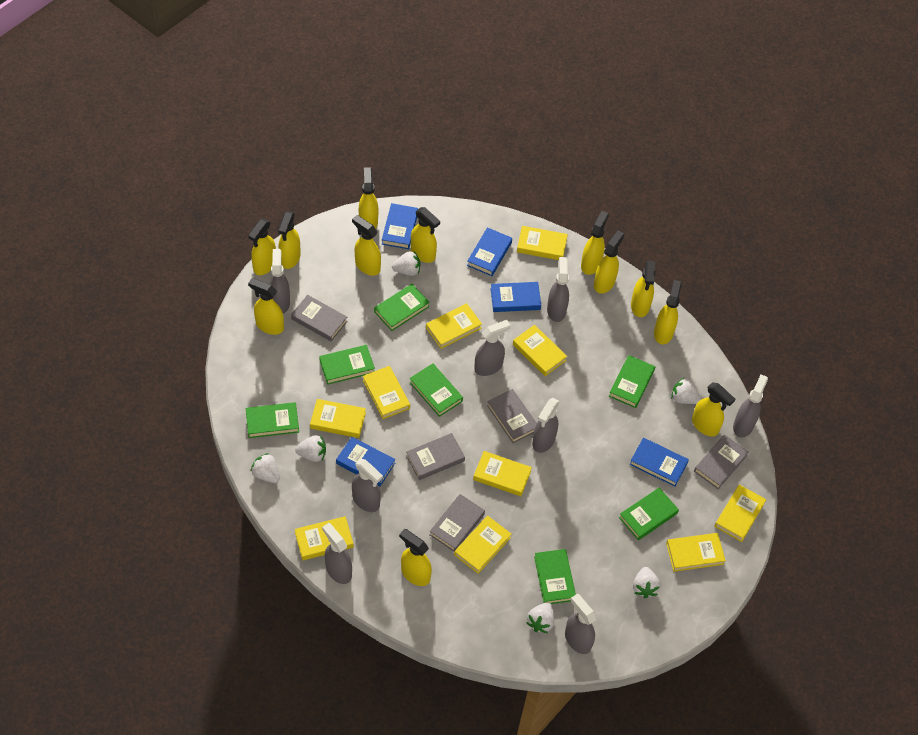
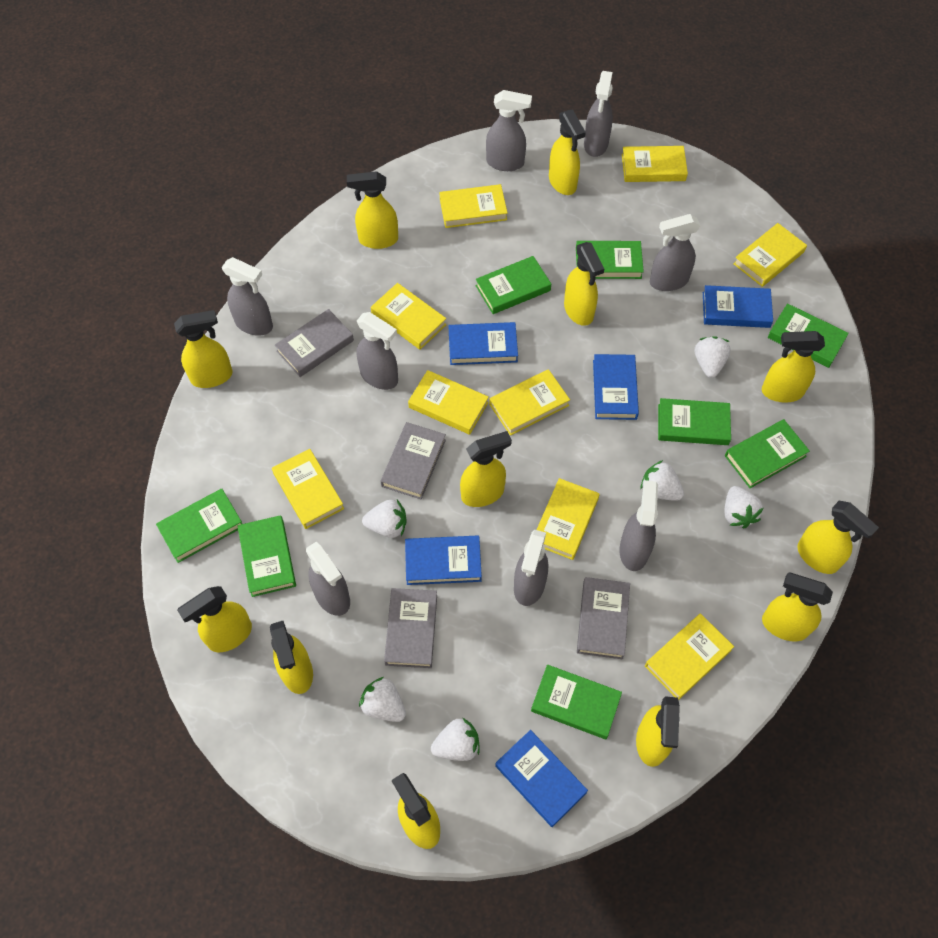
green book: [245,402,299,438] [319,345,375,385] [374,284,430,331] [409,363,463,417] [534,549,576,604] [609,355,655,408] [619,487,679,540] = 7 -> [156,489,242,563] [238,515,296,597] [475,256,551,314] [531,665,622,739] [576,241,644,279] [658,398,731,445] [725,419,810,488] [768,303,849,368] = 8
grey book: [291,295,347,342] [406,433,465,480] [430,494,485,551] [487,389,537,443] [694,434,749,489] = 5 -> [275,309,354,377] [380,422,446,499] [384,588,437,668] [577,577,630,659] = 4
yellow book: [295,516,354,560] [310,399,366,438] [363,366,410,419] [426,303,482,349] [454,516,512,574] [473,451,532,496] [513,325,567,376] [517,226,568,260] [666,533,726,572] [715,484,766,542] = 10 -> [272,449,344,529] [371,283,447,350] [408,370,489,435] [440,184,507,228] [489,369,570,436] [537,478,600,560] [622,146,688,182] [645,613,734,700] [733,223,807,287] = 9

